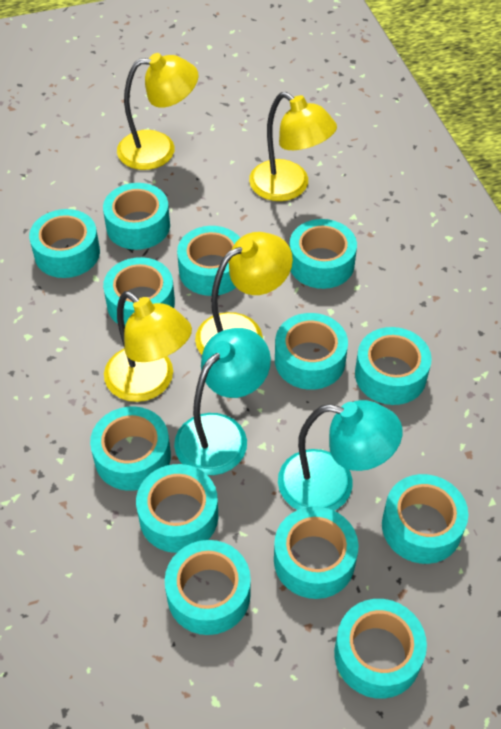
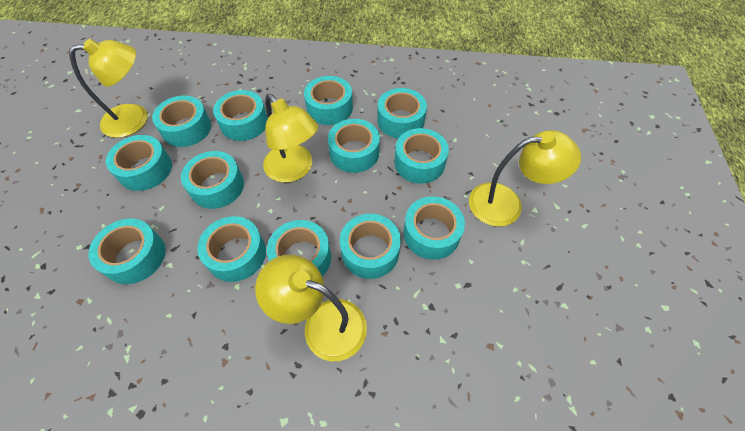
turquoise lamp: [174,328,271,475] [278,400,403,511] = 2 -> none = 0

